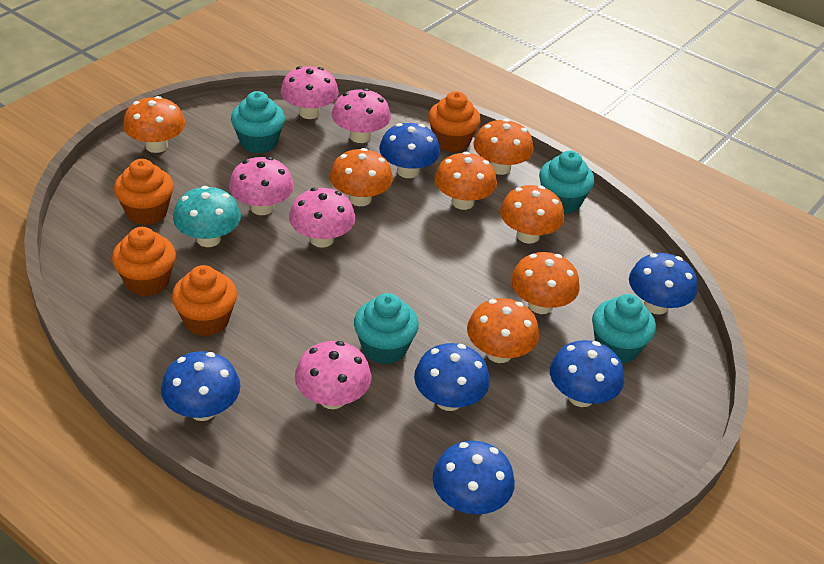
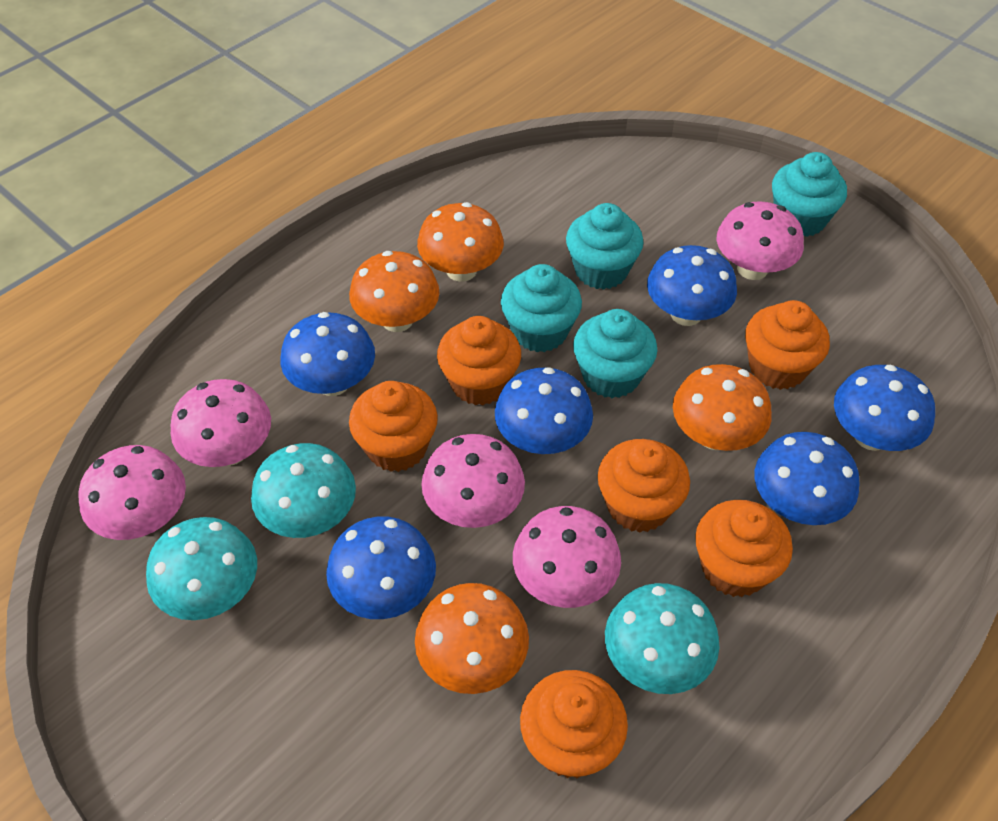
orange cupcake: [112,227,176,296] [114,159,174,225] [172,265,237,336] [428,91,481,152] = 4 -> [349,381,438,472] [437,316,521,405] [520,670,628,778] [598,439,690,533] [695,500,793,597] [745,300,830,390] = 6
orange mushroom: [123,96,185,153] [330,148,393,206] [434,152,497,210] [467,298,539,363] [473,119,534,175] [500,185,564,244] [511,252,580,314] = 7 -> [349,251,439,332] [415,583,529,694] [417,202,504,282] [673,364,772,451] = 4
turquoise mushroom: [173,186,241,247] = 1 -> [146,517,257,620] [251,443,356,538] [605,583,720,694] = 3

